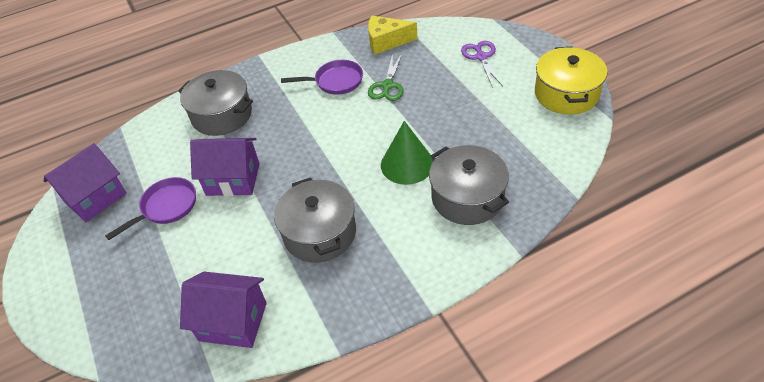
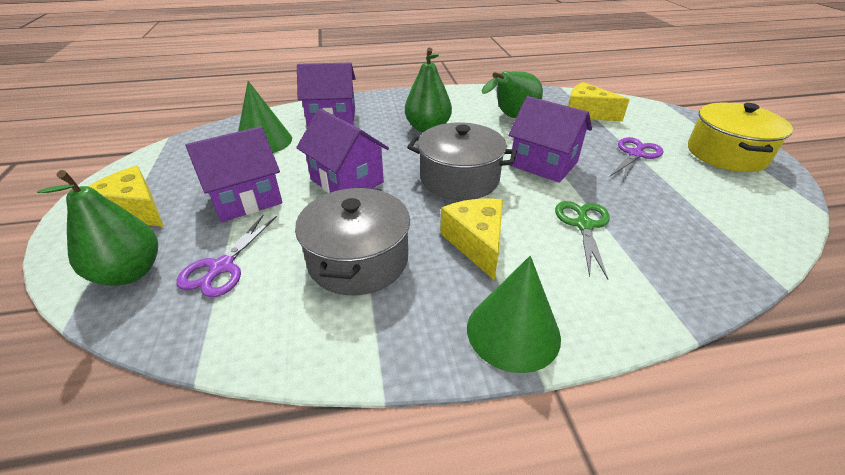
green cone: [381,121,433,185] = 1 -> [238,81,292,153] [467,256,561,373] = 2
green pear: none = 0 -> [37,170,158,286] [405,48,452,133] [481,71,543,118] = 3
grey pot: [178,70,253,136] [274,177,356,263] [429,145,509,225] = 3 -> [295,187,410,295] [407,122,517,200] = 2
purple house: [44,143,127,222] [180,272,267,348] [190,138,260,196] = 3 -> [185,126,282,222] [296,108,389,193] [297,62,355,127] [508,96,592,183] = 4
purple pan: [105,177,196,240] [281,60,363,95] = 2 -> none = 0
purple scissors: [461,41,503,88] = 1 -> [176,215,277,297] [609,137,664,181] = 2
yellow cheese: [368,16,418,55] = 1 -> [88,166,164,227] [440,198,503,280] [568,82,629,121] = 3

